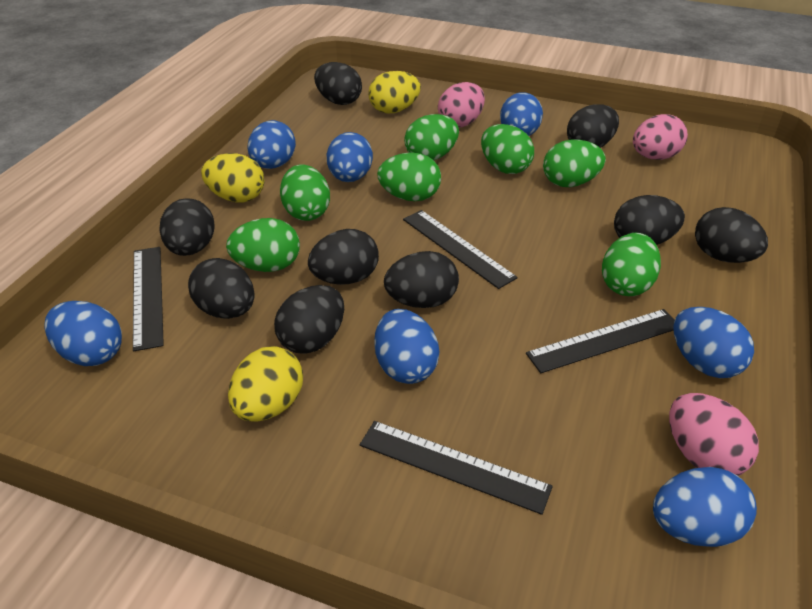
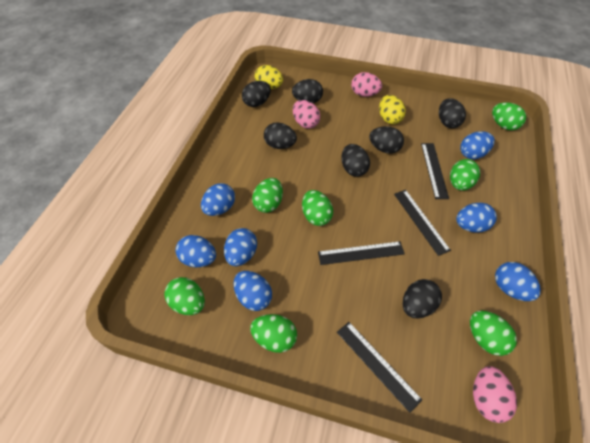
black egg: [159,198,215,256] [188,258,255,319] [274,285,344,354] [308,229,379,285] [314,62,362,105] [384,251,459,308] [567,104,619,148] [614,195,685,245] [695,207,768,263] = 9 -> [242,81,271,107] [264,123,297,149] [292,79,323,103] [341,144,370,177] [369,126,404,154] [403,279,442,318] [439,98,466,128] = 7
yellow egg: [201,153,264,202] [228,346,303,422] [368,71,421,113] = 3 -> [255,65,283,89] [379,95,406,124] = 2

